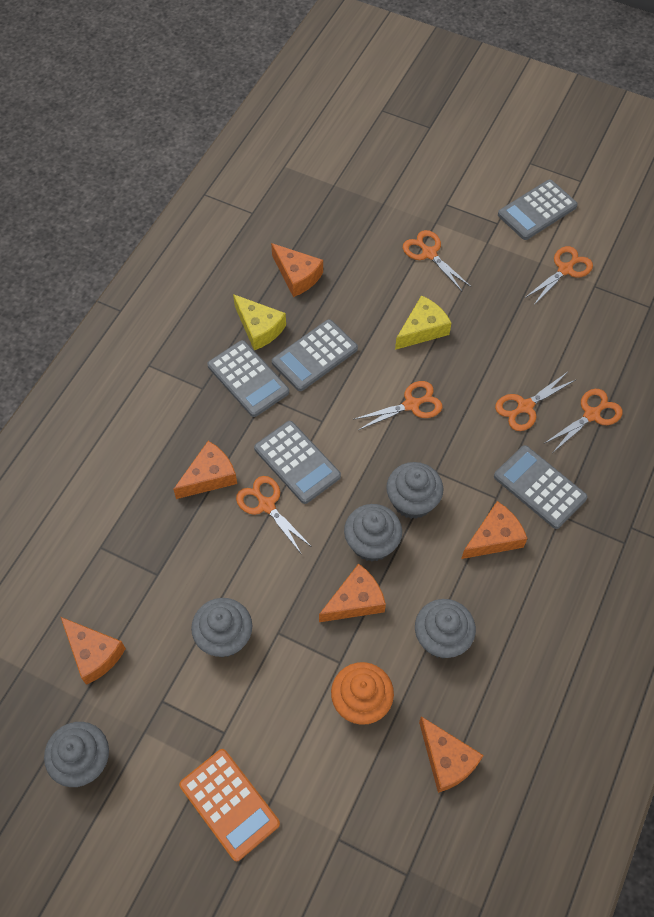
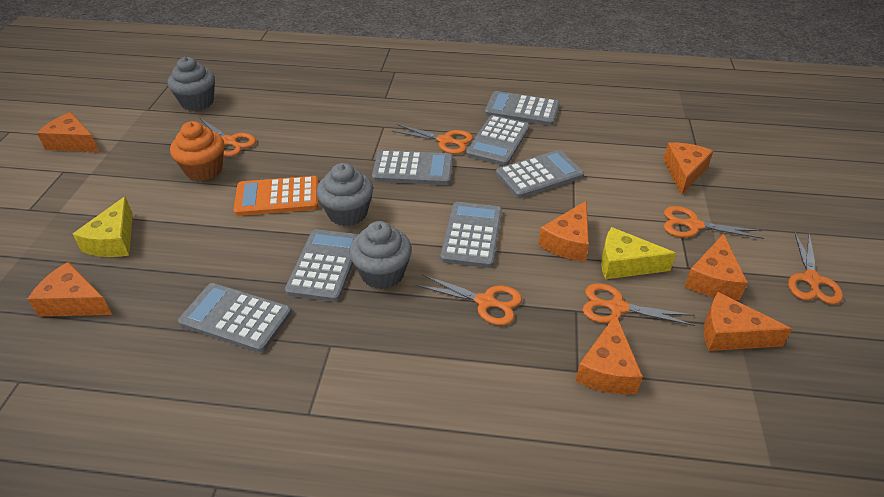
grey calculator: [207,340,289,417] [254,421,341,504] [272,319,358,391] [494,445,588,529] [498,180,578,240] = 5 -> [178,283,292,353] [285,229,358,302] [372,150,453,185] [440,202,502,268] [466,115,530,166] [485,91,560,126] [496,150,584,198] = 7
grey cupcake: [44,722,109,787] [191,598,252,657] [344,504,402,562] [386,462,444,519] [415,599,476,659] = 5 -> [168,57,215,111] [316,163,373,226] [349,221,412,289] = 3
orange cheese: [61,617,126,685] [173,441,237,499] [271,243,323,297] [319,563,386,622] [419,716,484,793] [461,501,528,559] = 6 -> [28,262,112,317] [37,112,99,152] [538,201,589,262] [576,314,643,394] [663,142,713,195] [685,233,748,300] [704,292,792,351] = 7

